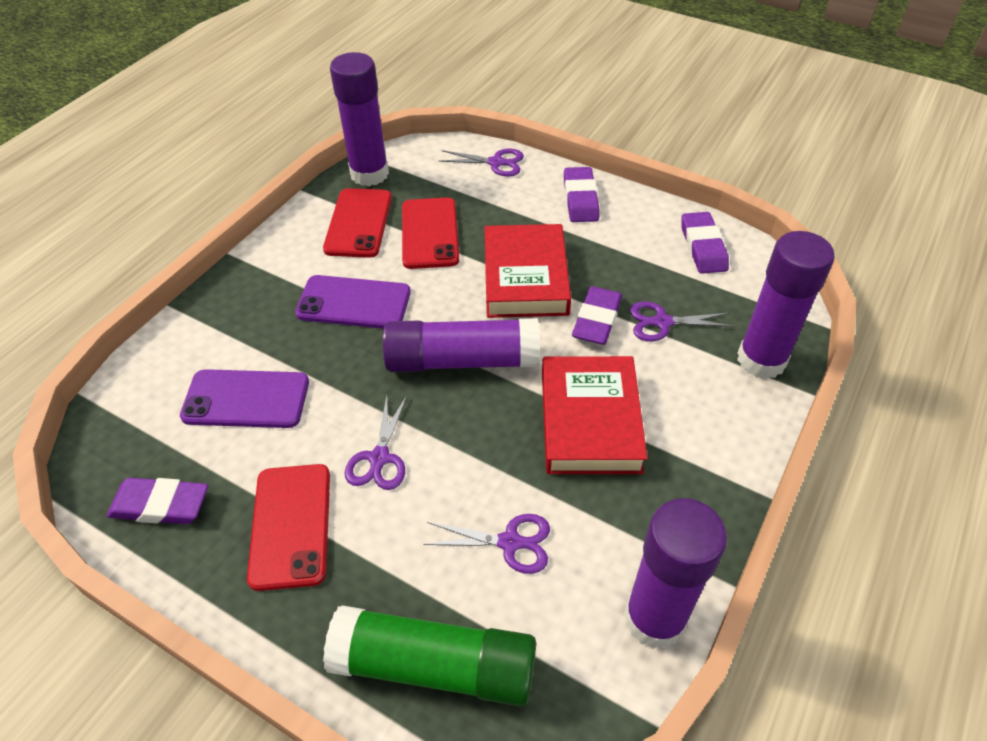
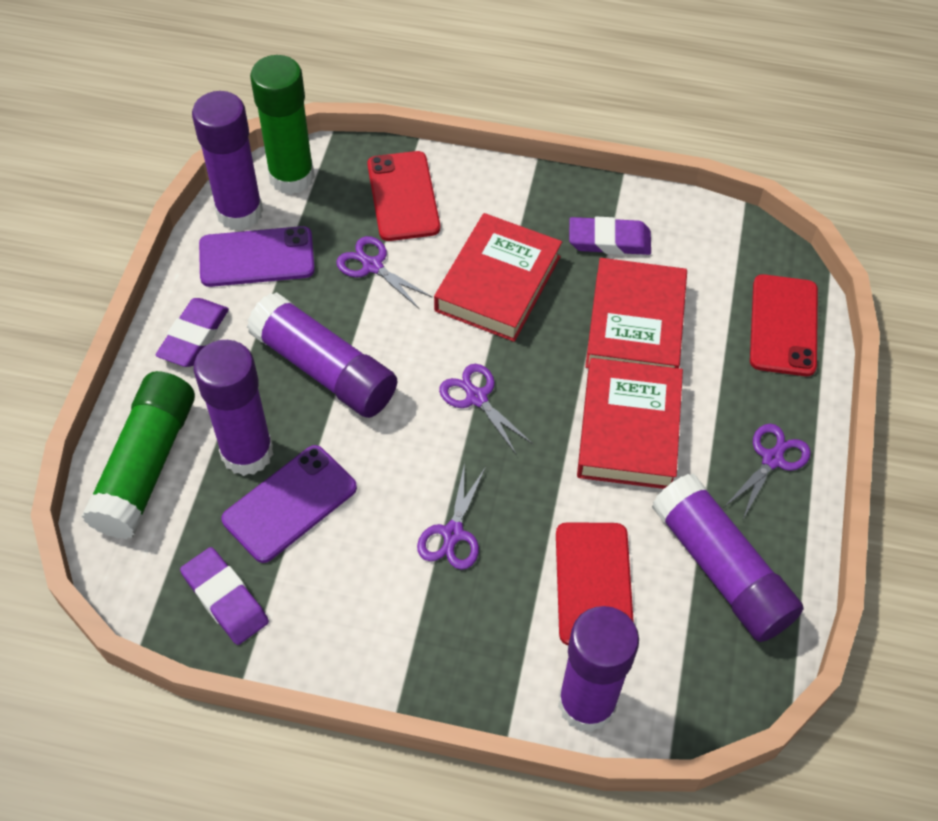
green glue stick: [323,606,536,707] = 1 -> [82,371,195,539] [250,55,315,195] = 2
purple eraser: [107,478,208,524] [564,167,599,222] [572,286,622,345] [681,212,729,274] = 4 -> [155,298,229,367] [180,547,269,645] [569,216,651,255] = 3
purple glue stick: [330,52,389,186] [382,318,540,372] [624,498,727,649] [737,231,835,379] = 4 -> [192,91,263,230] [193,340,274,476] [247,292,397,418] [558,606,639,732] [652,473,804,642] = 5
red book: [484,224,571,318] [542,356,648,474] = 2 -> [434,213,562,342] [577,358,683,489] [585,258,687,368] = 3

